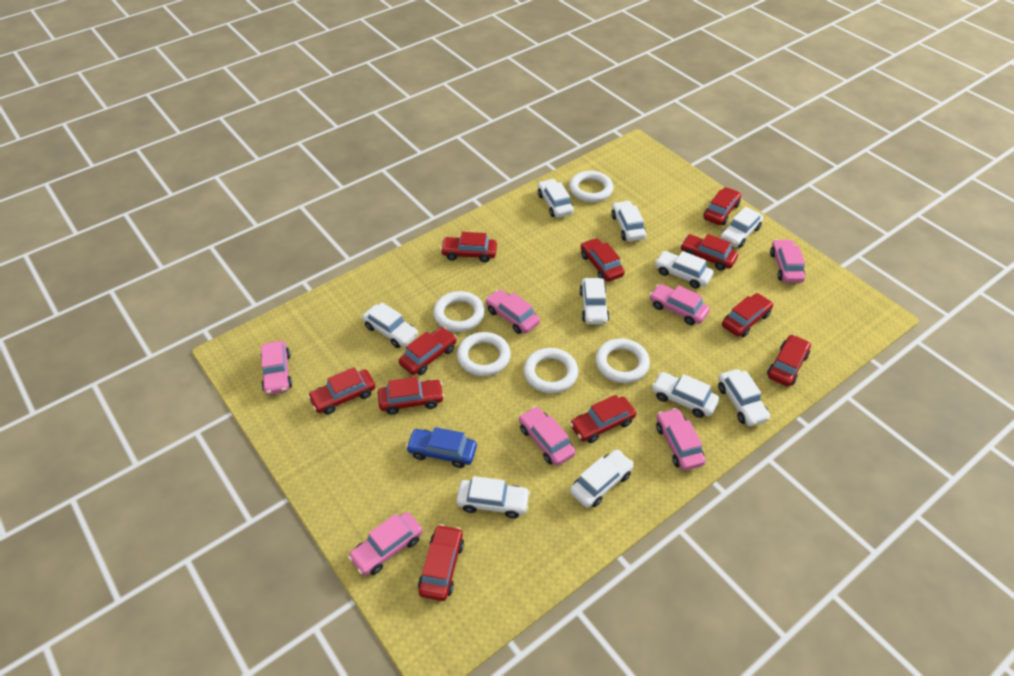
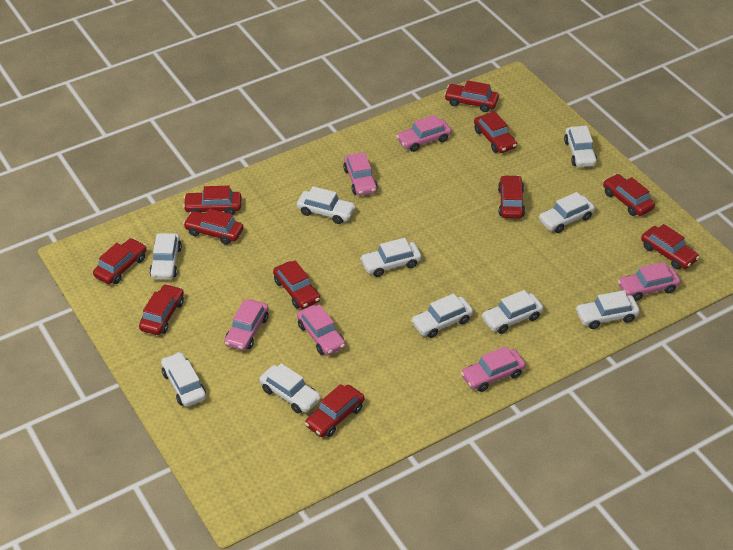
blue car: [406,427,477,468] = 1 -> none = 0
pink car: [261,341,292,395] [348,512,423,576] [485,289,540,334] [519,406,576,466] [650,284,710,325] [656,408,706,471] [770,239,805,283] = 7 -> [224,299,269,351] [297,305,345,356] [343,152,378,196] [396,115,452,152] [461,346,526,392] [618,262,680,301] = 6
white ring: [433,291,485,332] [457,332,511,376] [524,348,578,393] [569,171,613,202] [596,338,650,383] = 5 -> none = 0

